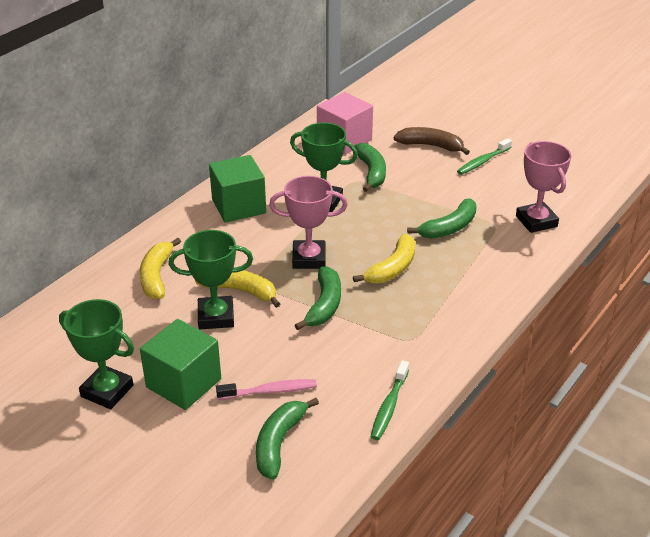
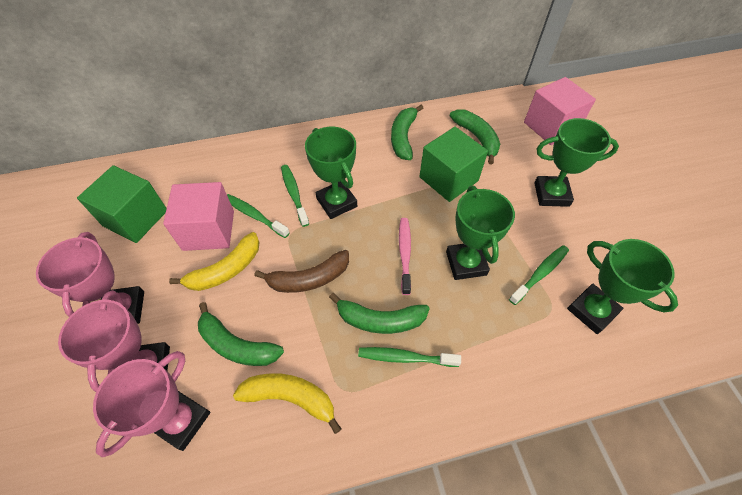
green toothbrush: [371,360,409,440] [457,138,512,175] = 2 -> [227,194,290,238] [281,165,309,227] [358,347,461,367] [509,245,569,305] = 4
green trophy: [59,299,134,409] [169,230,253,329] [290,123,358,212] = 3 -> [305,127,357,219] [446,186,515,280] [534,118,619,207] [567,239,678,334] = 4
pink cube: [317,92,373,155] = 1 -> [163,182,234,251] [524,77,596,145] = 2
pink trophy: [269,176,348,269] [516,141,571,233] = 2 -> [36,232,144,324] [58,290,170,392] [93,351,210,457] = 3
yellow banana: [140,238,181,299] [195,270,280,308] [353,234,416,284] = 3 -> [169,232,260,291] [233,373,341,434] = 2

